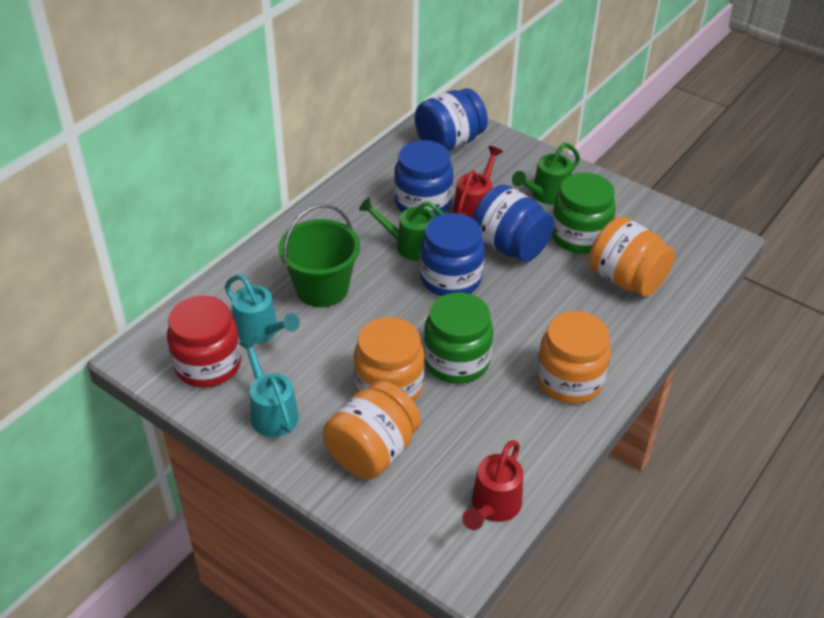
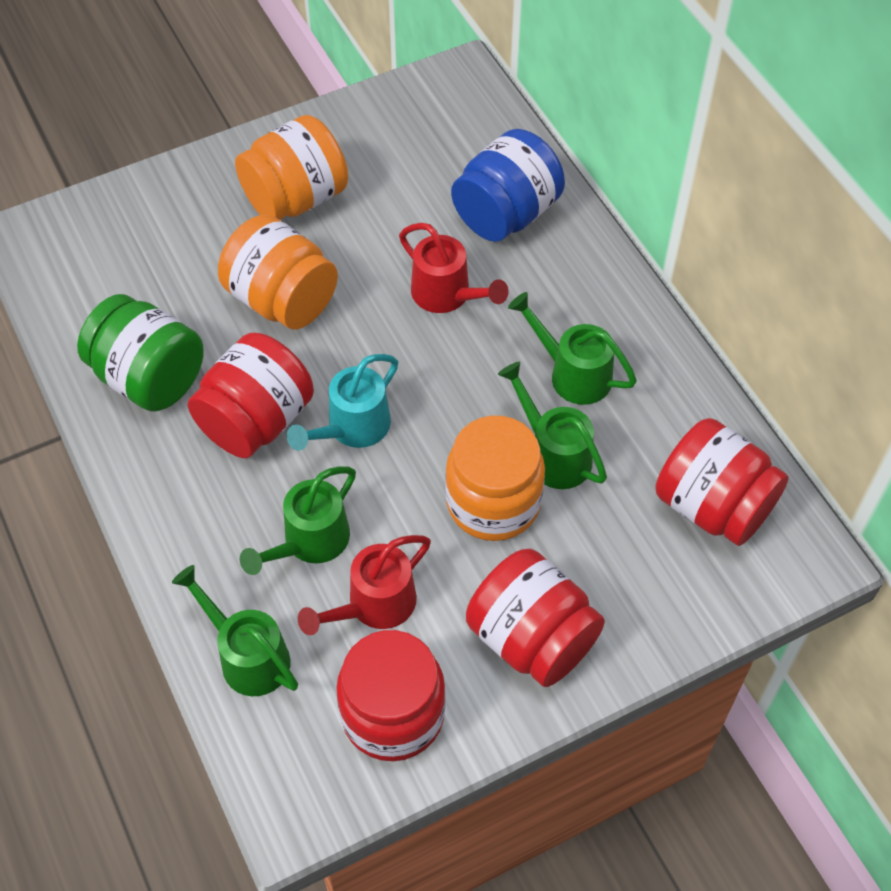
blue jar: [394,140,453,217] [415,88,488,151] [420,213,485,296] [473,185,554,262] = 4 -> [451,129,565,242] = 1
green bucket: [278,204,360,307] = 1 -> none = 0
green jar: [423,292,493,384] [552,173,616,254] = 2 -> [77,294,204,411] = 1
green watering can: [359,198,444,261] [512,143,580,205] = 2 -> [172,565,298,696] [240,466,356,575] [498,362,607,489] [508,292,637,405] = 4
orange jar: [323,381,421,479] [354,317,425,402] [537,311,611,404] [589,216,675,297] = 4 -> [218,215,338,329] [235,115,348,220] [445,416,545,541] = 3
red jar: [167,296,241,388] = 1 -> [188,333,314,458] [336,630,446,761] [466,549,605,687] [656,418,789,546] = 4
turquoise watering can: [225,275,300,344] [238,337,299,437] = 2 -> [287,354,398,450] = 1

